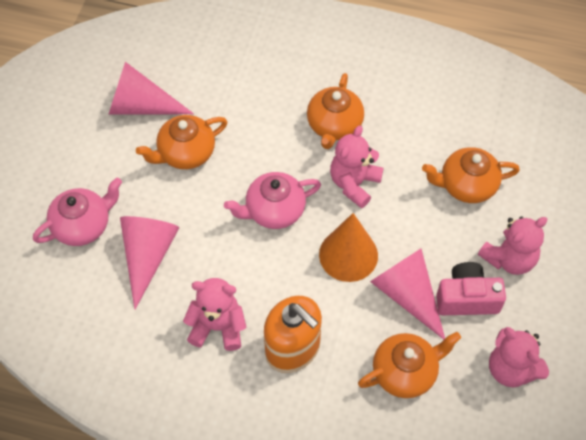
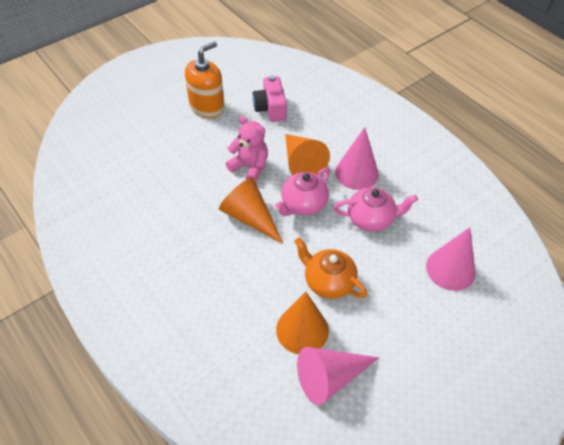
orange cone: [319,213,378,282] = 1 -> [219,177,283,244] [276,291,329,354] [285,134,330,175] = 3
orange teapot: [136,115,227,169] [307,73,364,149] [358,332,461,398] [422,147,520,203] = 4 -> [294,237,367,299] = 1
pink teddy bear: [183,278,246,351] [330,125,384,208] [478,217,547,275] [489,327,549,387] = 4 -> [226,116,268,182] = 1

